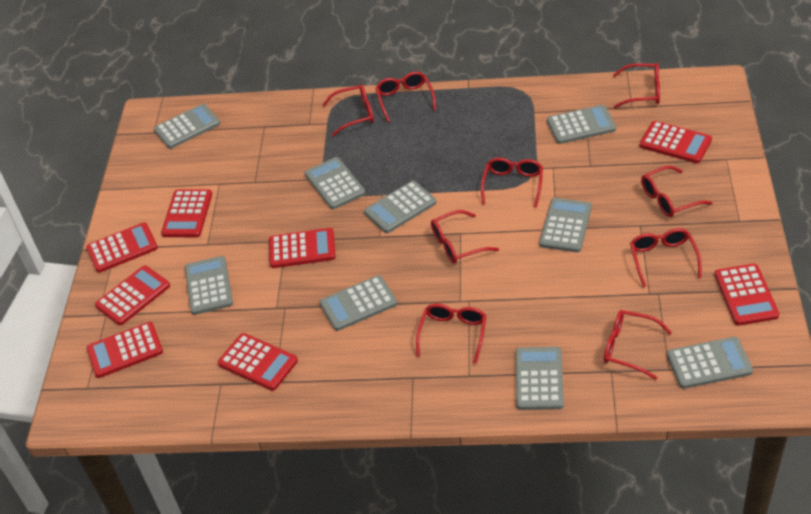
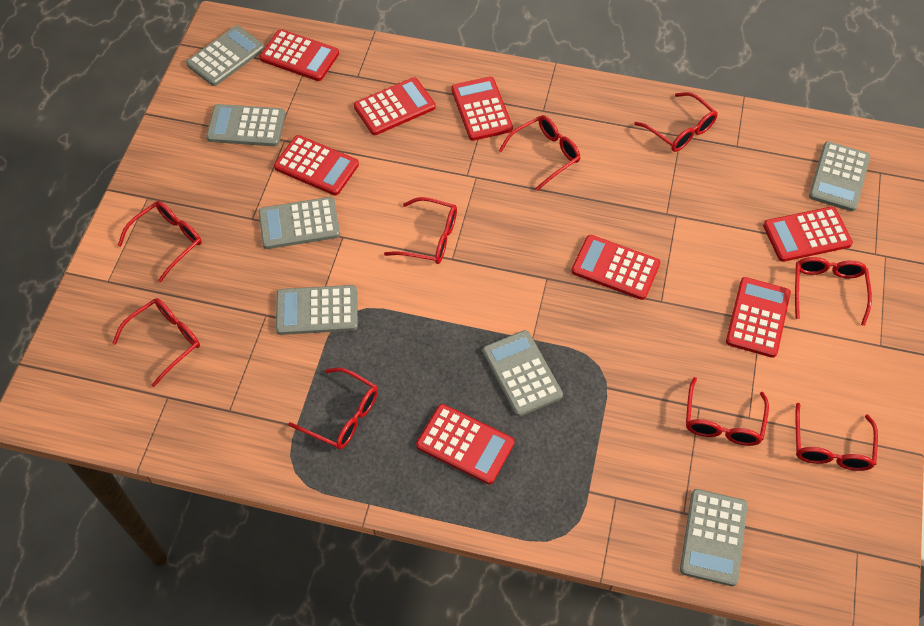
grey calculator: [154,104,220,149] [185,256,233,315] [305,157,365,209] [320,275,397,331] [364,181,436,233] [516,347,564,410] [539,198,592,252] [547,105,616,144] [667,337,753,389] = 9 -> [186,25,265,86] [206,104,286,146] [258,197,340,249] [276,285,358,335] [483,330,563,417] [680,489,748,586] [809,141,870,212] = 7

